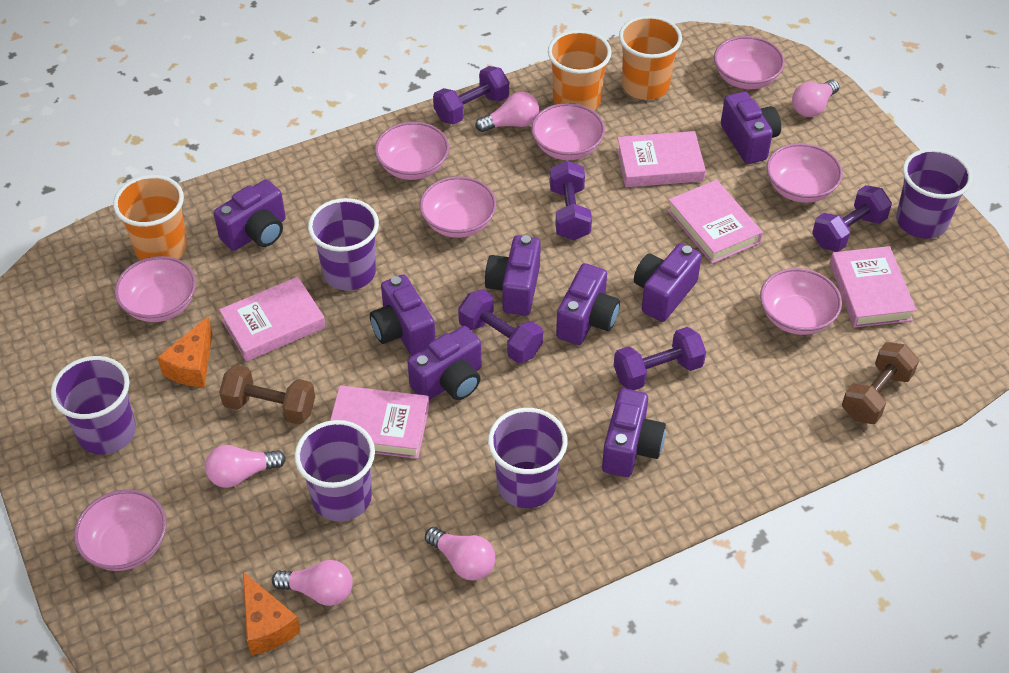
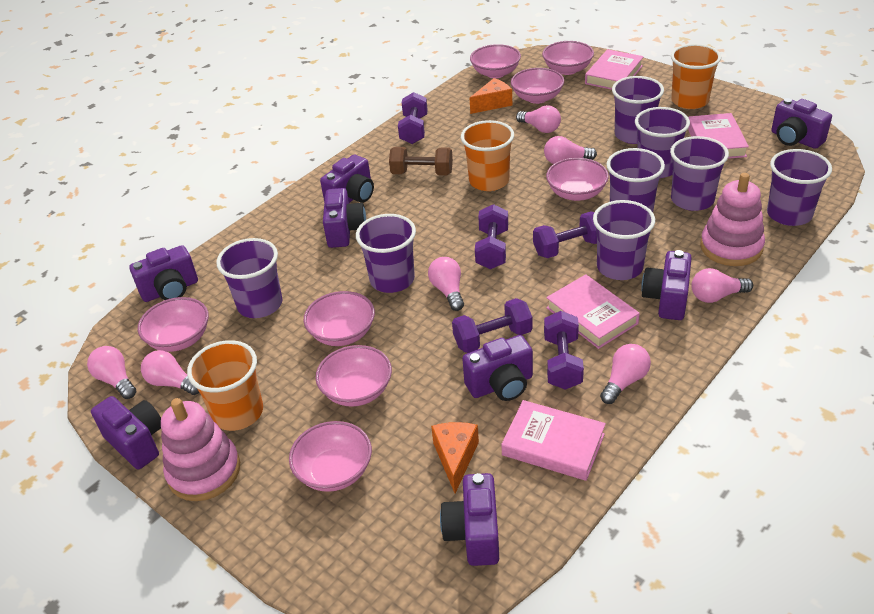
brown dumbbell: [219,365,315,425] [842,342,919,424] = 2 -> [389,147,453,175] = 1
pink book: [219,277,326,362] [330,386,429,459] [617,131,706,187] [667,180,763,264] [830,246,916,328] = 5 -> [501,400,606,481] [546,274,640,349] [585,49,644,90] [688,113,749,159] = 4
pink light bulb: [205,445,286,488] [272,560,353,606] [425,527,495,581] [476,92,539,132] [792,80,839,117] = 5 -> [87,346,136,399] [141,350,200,395] [428,257,464,311] [516,105,561,133] [544,136,597,164] [600,344,651,404] [691,268,753,303] = 7
pink stacking toy: none = 0 -> [161,398,240,501] [700,173,765,266] = 2
purple cup: [51,356,136,455] [295,420,375,521] [308,198,379,291] [488,408,568,508] [896,148,973,239] = 5 -> [216,238,282,318] [356,214,416,293] [593,200,655,280] [606,148,665,212] [612,76,664,144] [635,107,690,178] [670,136,729,211] [767,149,832,226] = 8

